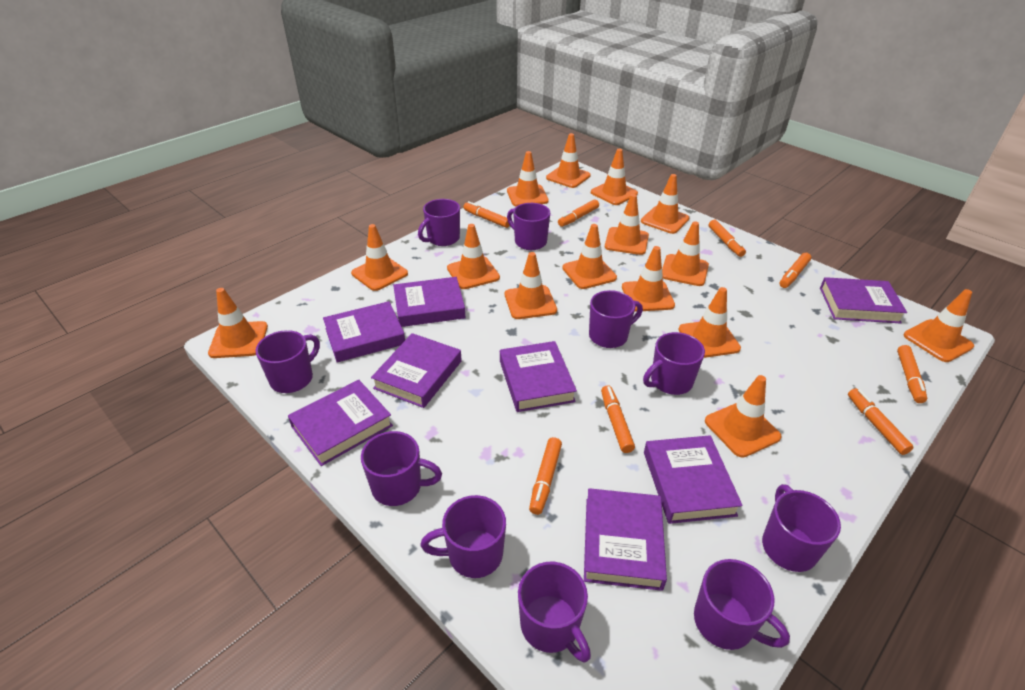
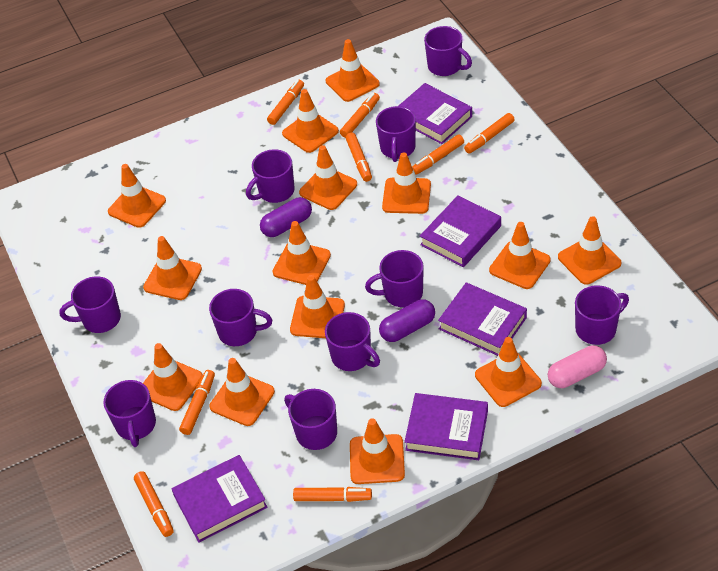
orange traffic cone: [208,288,268,358] [351,224,408,291] [447,224,500,289] [505,252,557,319] [507,151,549,207] [546,133,591,188] [562,224,617,289] [591,149,638,205] [605,194,649,255] [622,246,675,312] [641,174,689,234] [662,221,709,286] [679,287,741,358] [705,375,782,458] [903,289,974,362] = 15 -> [108,164,166,228] [143,236,202,300] [143,343,203,411] [210,358,275,426] [273,221,331,285] [282,89,339,153] [290,275,345,338] [299,145,357,210] [326,39,380,102] [350,418,405,484] [382,152,431,214] [475,337,542,407] [489,222,551,289] [558,216,621,285] = 14
pink capsule: none = 0 -> [548,346,607,388] = 1
purple book: [288,380,393,466] [323,301,405,362] [371,333,462,408] [393,277,466,327] [500,341,577,412] [584,488,667,591] [644,435,743,524] [820,277,907,324] = 8 -> [172,455,267,543] [398,83,472,144] [404,393,488,460] [420,196,501,267] [438,282,527,356] = 5
purple capsule: none = 0 -> [260,197,312,237] [379,300,435,342] = 2

